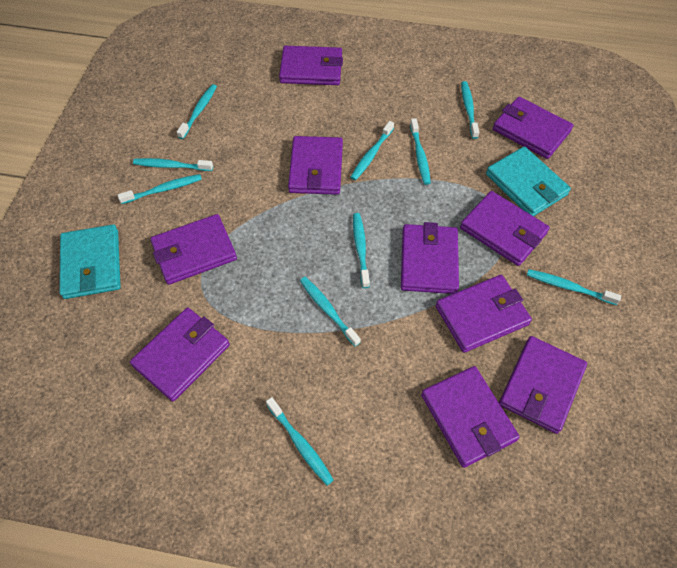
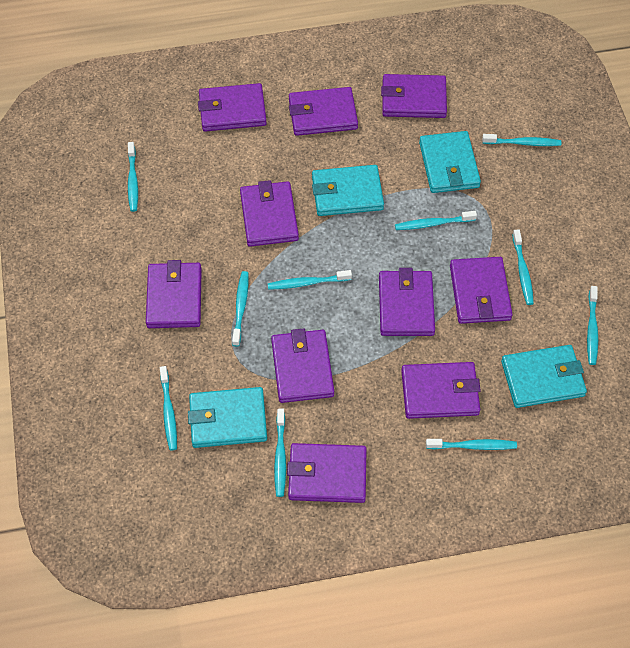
turquoise wallet: [59,225,121,299] [486,146,571,216] = 2 -> [188,387,267,448] [312,165,384,216] [419,131,481,193] [501,345,587,408] = 4

